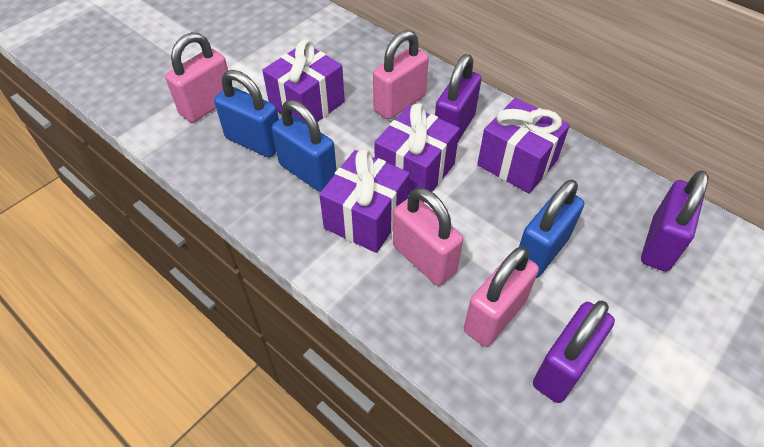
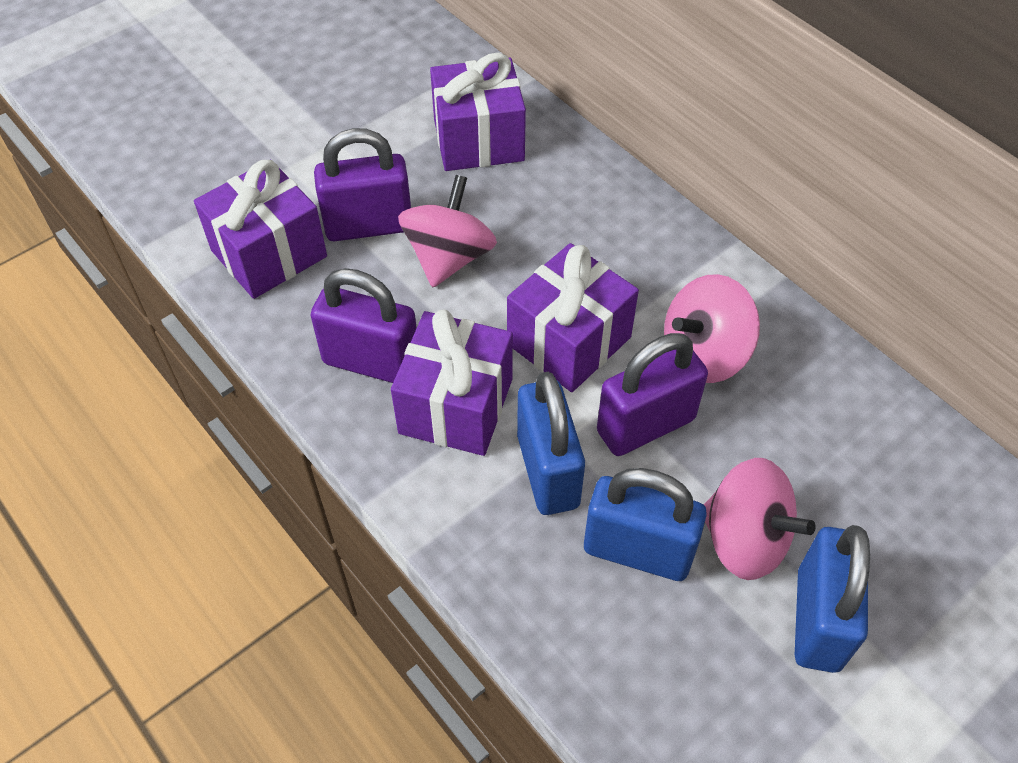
pink padlock: [165,32,228,123] [373,30,429,119] [393,188,463,286] [464,246,539,347] = 4 -> none = 0
pink spinning top: none = 0 -> [398,175,497,287] [664,274,760,383] [704,458,815,580] = 3

